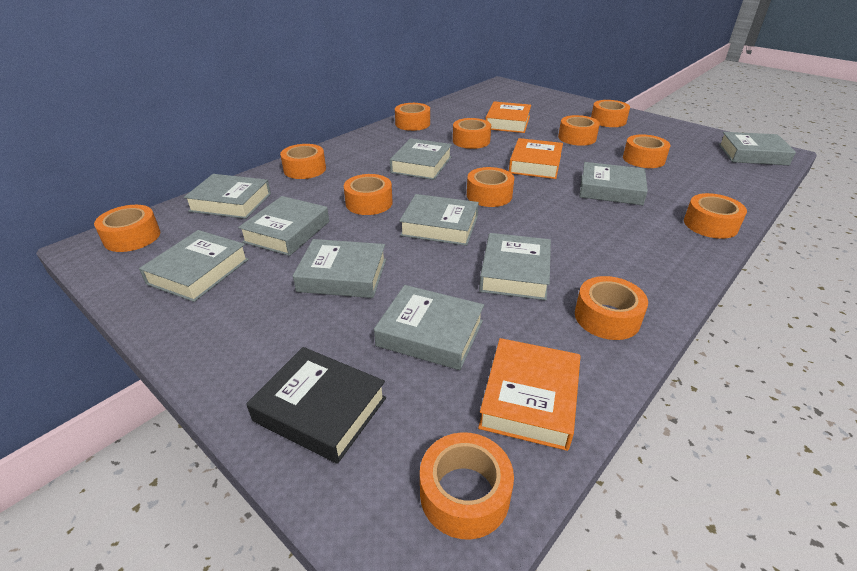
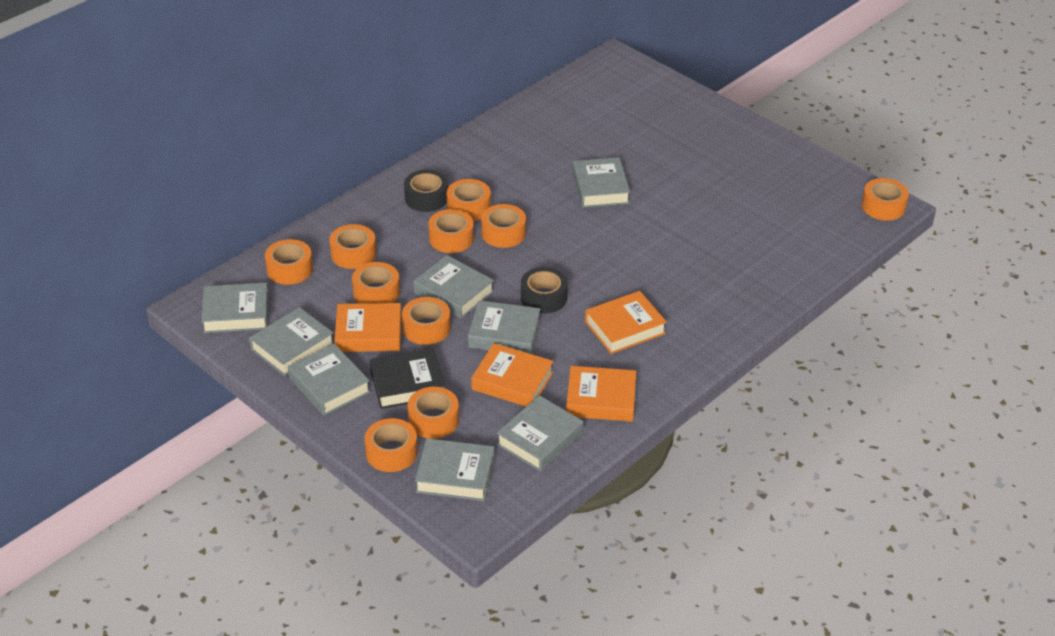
black tape: none = 0 -> [404,170,448,212] [521,267,568,314] = 2
grey book: [139,230,249,302] [184,174,271,219] [238,196,329,256] [293,239,386,298] [374,285,484,370] [390,138,452,180] [399,194,479,246] [479,233,551,300] [579,162,648,205] [718,132,796,165] = 10 -> [201,283,268,333] [249,307,334,376] [288,344,370,416] [413,255,494,319] [415,438,494,501] [468,300,540,354] [496,395,583,472] [572,157,630,208] = 8
orange book: [478,338,580,451] [486,101,531,133] [509,138,563,179] = 3 -> [334,303,401,352] [471,343,553,406] [566,366,636,422] [585,291,667,354] = 4
orange tape: [94,205,160,252] [280,144,326,179] [344,174,393,215] [395,103,430,131] [420,432,514,540] [453,118,491,149] [467,167,514,207] [558,115,600,146] [575,276,648,340] [591,100,630,127] [623,134,670,168] [684,193,747,239] = 12 -> [265,239,313,285] [329,224,376,269] [352,262,400,304] [364,418,418,472] [402,297,451,345] [407,387,459,439] [428,209,474,253] [447,179,491,221] [481,204,526,248] [861,178,909,221] = 10

